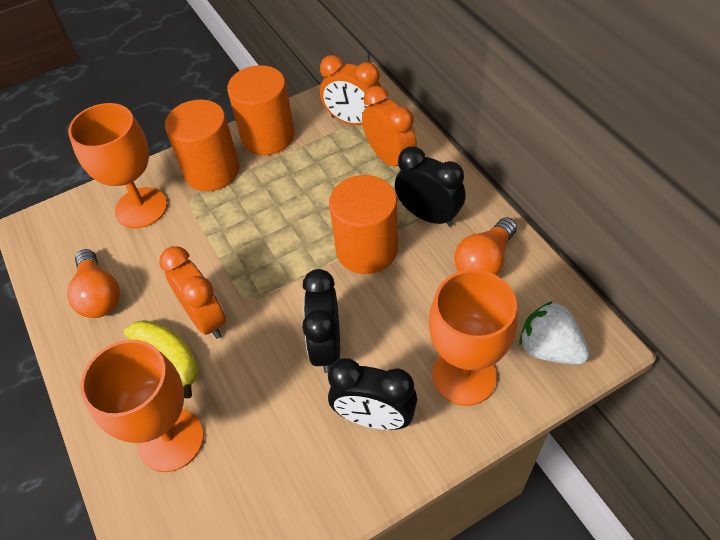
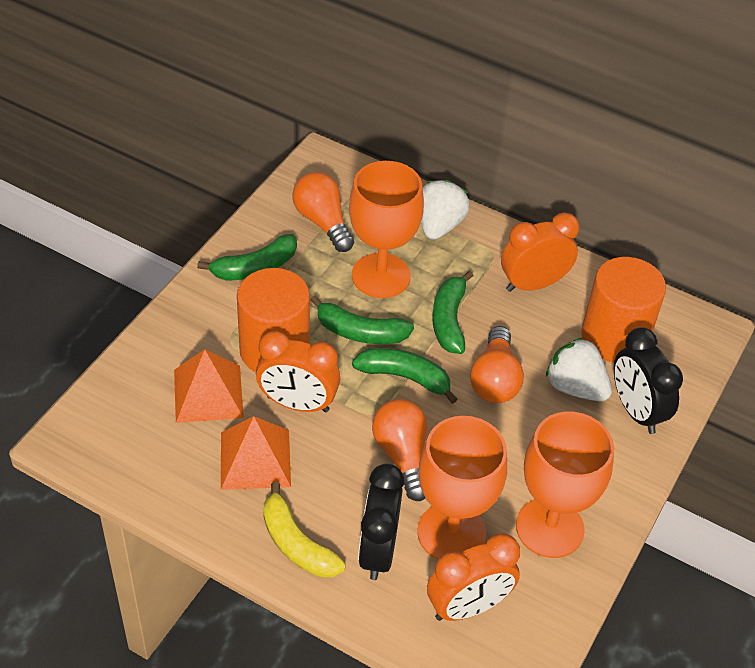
black clock: [302,269,340,373] [328,358,417,430] [395,146,466,227] = 3 -> [358,463,405,580] [614,327,683,434] = 2
green banana: none = 0 -> [197,234,297,281] [310,295,414,344] [352,348,458,404] [432,271,474,354] = 4
orange cylinder: [165,99,240,191] [227,65,295,155] [329,175,398,274] = 3 -> [237,268,310,372] [581,257,666,362] = 2
orange light bulb: [67,249,120,318] [454,217,517,275] = 2 -> [292,172,354,252] [372,399,427,501] [470,326,524,403] = 3
orange pyramid: none = 0 -> [174,349,244,423] [221,416,291,490] = 2
white strawberry: [519,301,590,365] = 1 -> [421,180,470,240] [546,337,612,402] = 2

